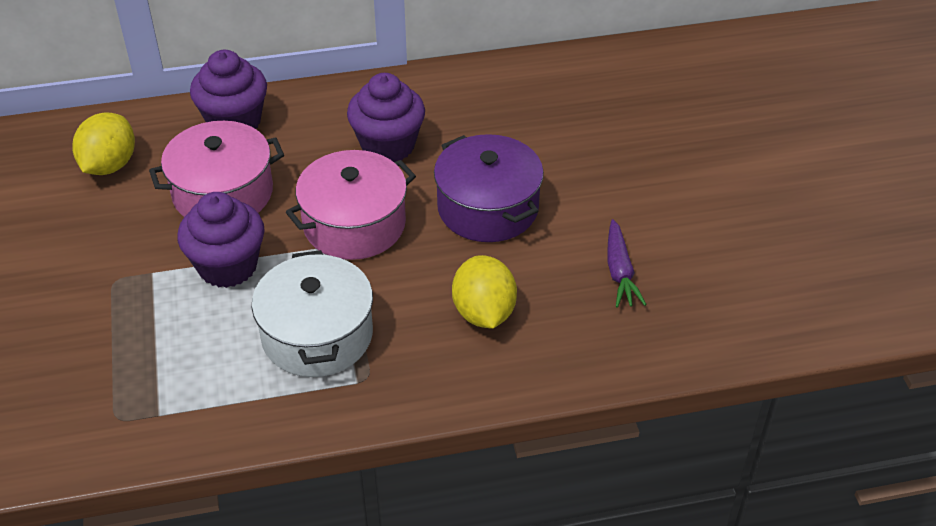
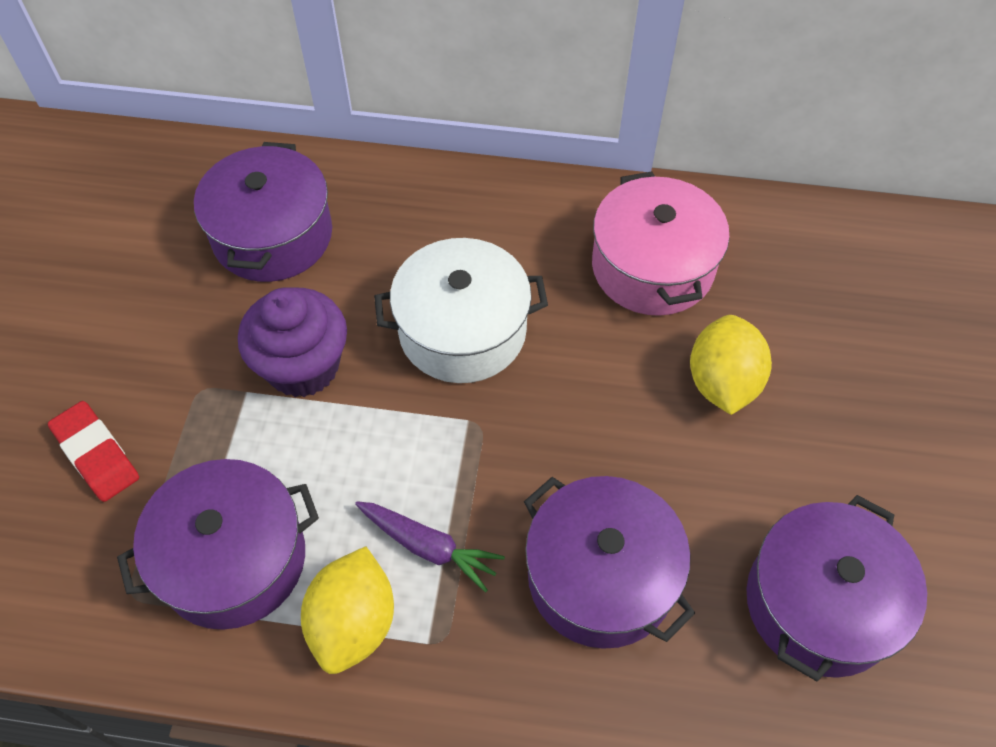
pink pot: [149,121,284,217] [286,150,416,260] = 2 -> [592,171,730,316] = 1
purple cupcake: [177,192,265,288] [190,50,267,129] [347,73,425,162] = 3 -> [238,288,347,397] = 1
purple pot: [434,134,544,242] = 1 -> [117,459,319,630] [194,142,332,282] [524,476,695,649] [747,495,927,681] = 4
red eraser: none = 0 -> [48,401,139,502] = 1

